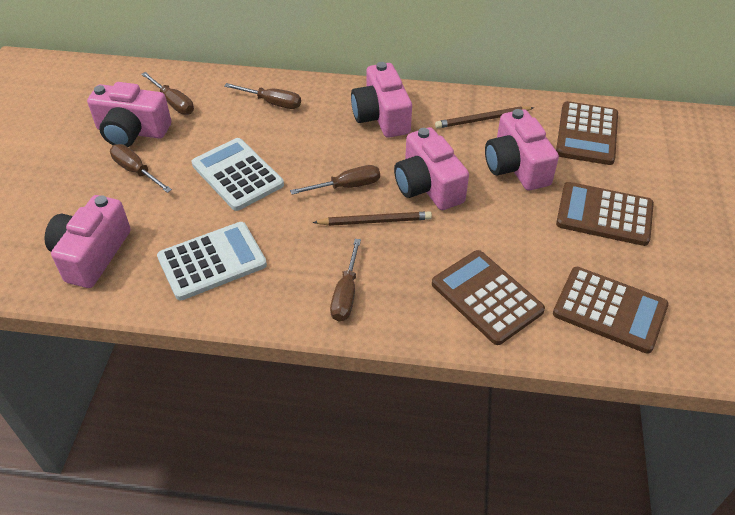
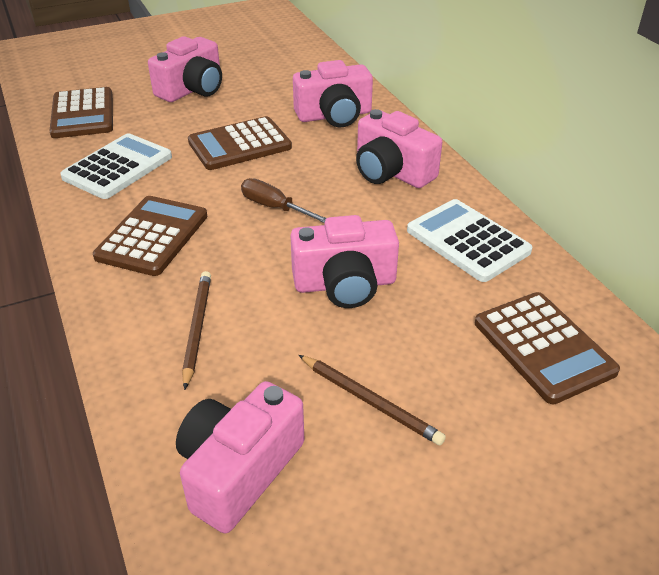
brown screwdriver: [110,144,172,193] [141,72,194,115] [224,83,301,109] [290,165,380,195] [330,239,361,322] = 5 -> [241,178,327,223] = 1

